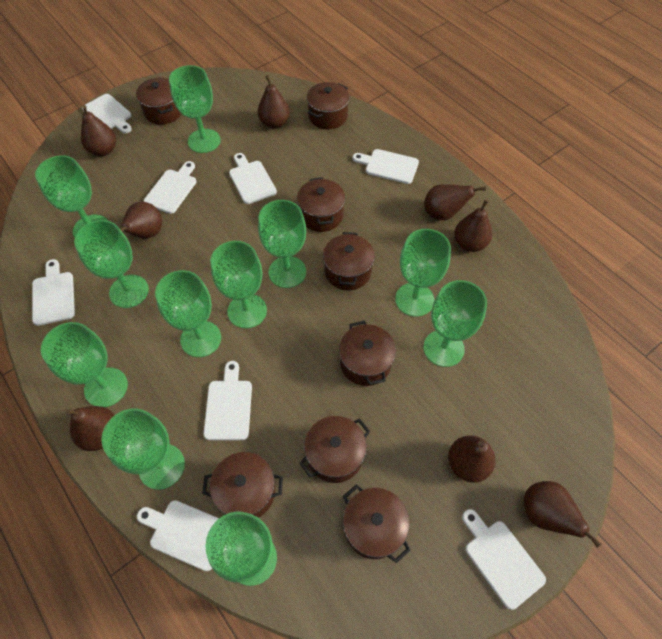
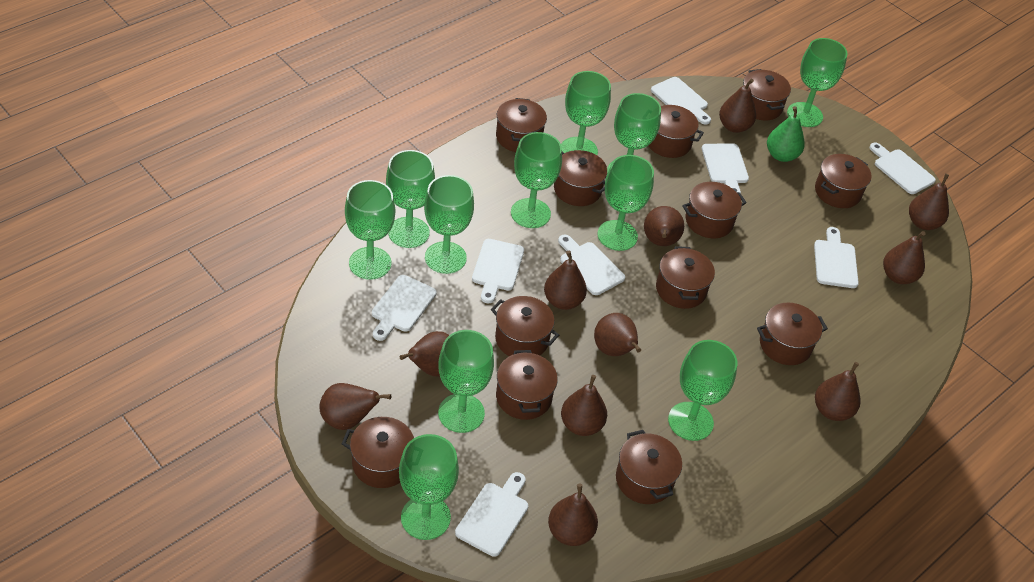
brown pear: [65,406,115,451] [81,105,116,156] [120,202,162,239] [258,75,290,129] [424,184,486,220] [448,436,495,483] [454,199,492,252] [524,481,601,548] = 8 -> [319,383,391,430] [399,331,449,376] [544,251,587,310] [548,483,598,546] [561,375,607,436] [594,313,641,356] [644,206,684,246] [719,79,756,133] [815,362,861,421] [883,231,926,284] [909,173,949,230] = 11
brown pot: [136,78,181,125] [202,452,283,518] [297,177,345,232] [299,416,370,483] [307,82,350,129] [323,232,375,291] [339,321,396,386] [343,484,410,563] = 8 -> [342,417,414,488] [491,296,559,356] [496,98,547,152] [496,350,558,420] [554,150,607,206] [616,430,682,504] [649,105,704,158] [656,246,715,309] [682,182,747,238] [743,69,791,121] [757,303,828,365] [815,154,871,208] = 12
green pear: none = 0 -> [767,106,805,162] = 1

